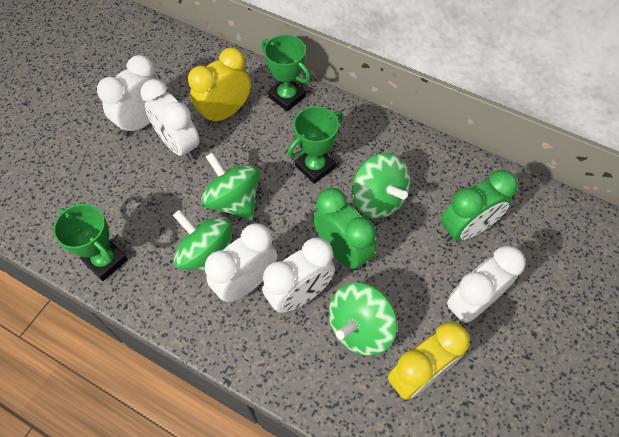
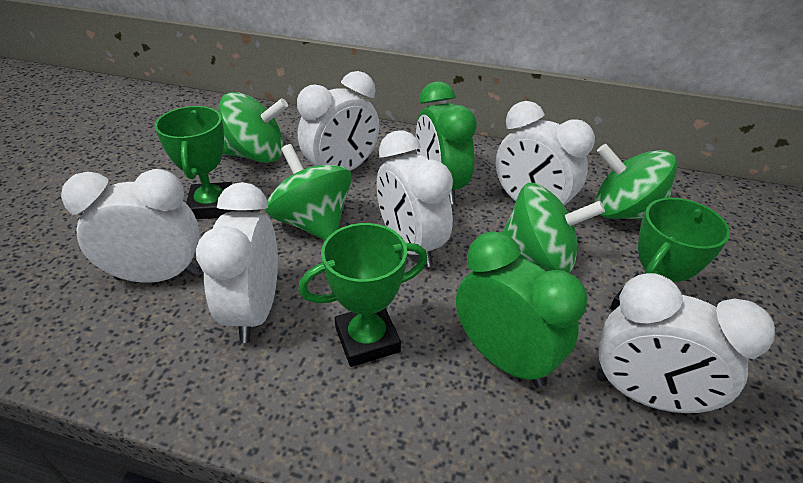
white clock: [97,55,159,136] [140,79,200,161] [205,223,277,302] [262,237,335,313] [447,246,525,323] = 5 -> [61,169,199,283] [196,182,278,343] [297,71,379,171] [377,130,453,267] [496,101,595,205] [596,273,775,415] = 6
yellow clock: [188,48,251,125] [388,322,470,400] = 2 -> none = 0

